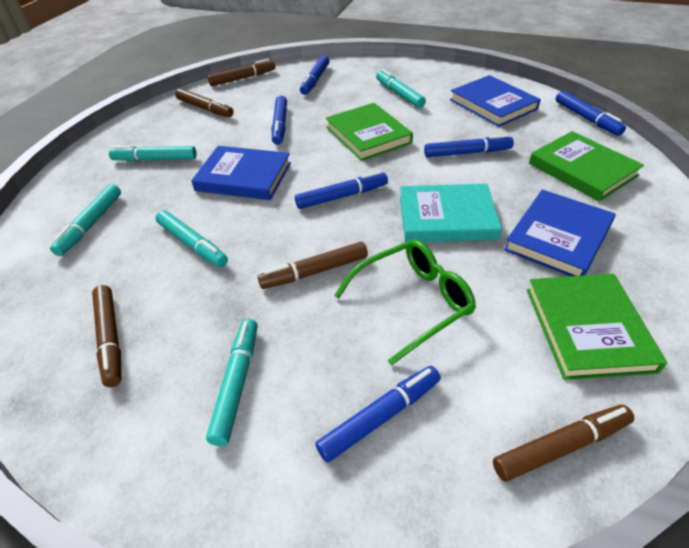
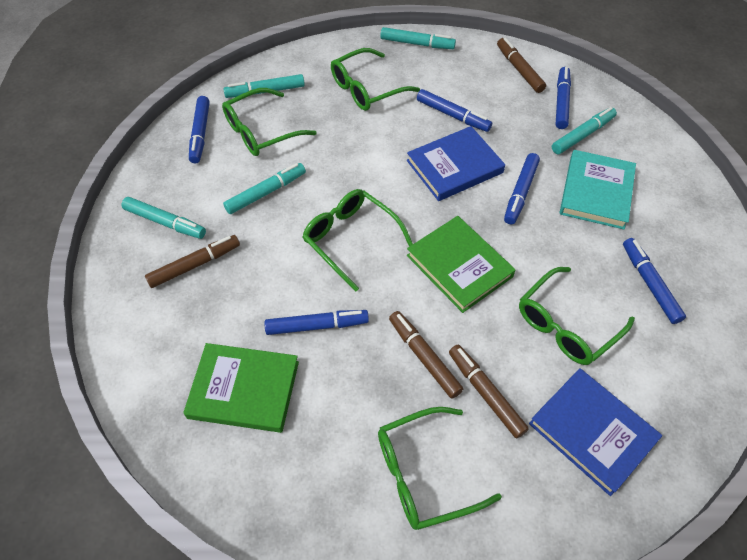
blue book: [191,146,291,200] [450,75,541,127] [504,190,616,276] = 3 -> [407,126,505,201] [529,369,662,496] = 2
brown marker: [92,285,121,387] [175,88,234,117] [208,59,275,86] [258,242,368,289] [493,405,634,482] = 5 -> [145,235,240,288] [389,311,463,399] [449,345,529,438] [497,38,546,93] = 4
green book: [326,103,413,161] [527,274,667,380] [529,131,644,201] = 3 -> [183,343,299,433] [407,216,515,313] = 2
green glasses: [334,239,476,366] = 1 -> [222,88,317,156] [302,189,413,292] [331,48,420,111] [378,407,502,530] [519,267,635,365] = 5

